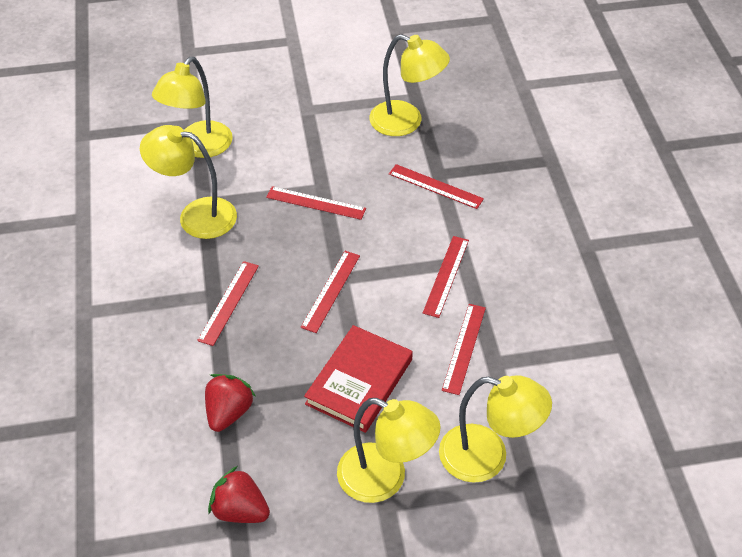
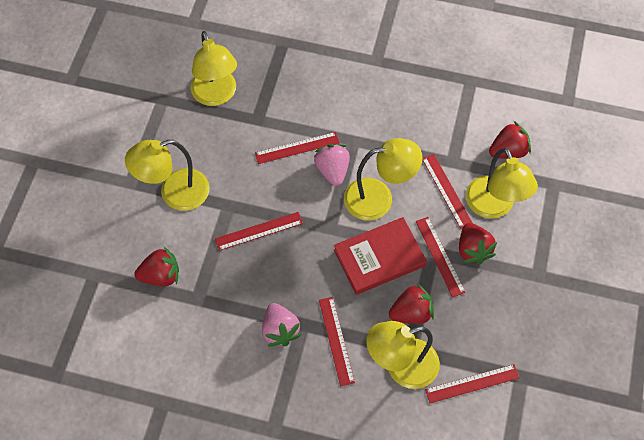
pink strawberry: none = 0 -> [262,303,302,346] [314,144,350,186] = 2
red strawberry: [205,374,256,432] [208,466,270,523] = 2 -> [134,247,179,286] [389,283,434,324] [459,223,497,265] [489,121,531,159] = 4

